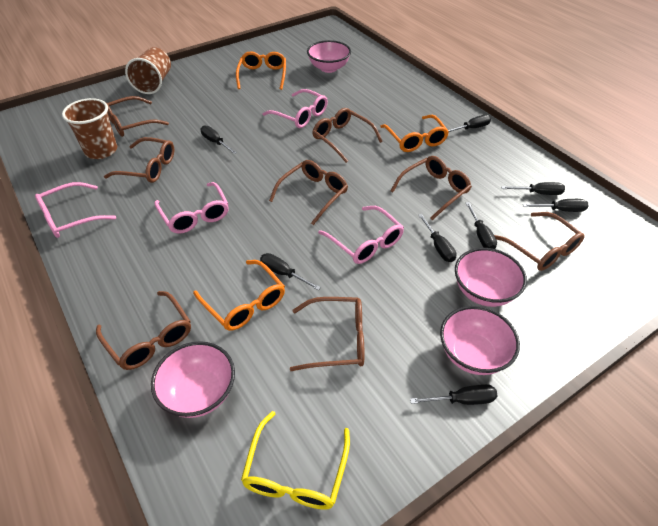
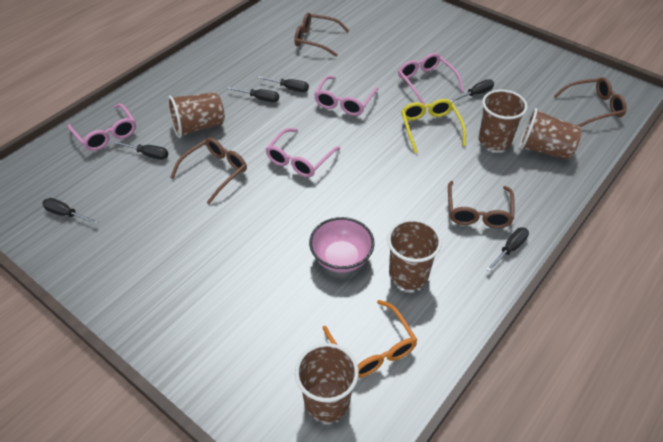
black screwdriver: [200,125,237,154] [260,253,321,290] [410,384,497,405] [418,214,457,262] [448,115,491,132] [466,202,497,249] [501,182,565,195] [523,199,589,212] = 8 -> [42,198,98,224] [113,141,168,160] [227,87,279,102] [258,76,309,92] [450,79,494,102] [486,227,529,272] = 6
brown cup: [62,98,117,159] [125,47,171,94] = 2 -> [168,92,225,138] [295,343,359,422] [387,219,442,290] [479,90,528,151] [519,108,582,160] = 5
brown glasses: [96,291,191,370] [104,137,174,183] [106,96,169,137] [269,160,348,225] [290,297,364,371] [312,108,383,163] [390,156,472,220] [494,212,584,271] = 8 -> [170,137,247,204] [294,12,349,57] [448,181,514,228] [554,77,627,127] = 4
orange glasses: [193,260,285,331] [236,51,286,90] [380,115,449,152] = 3 -> [323,300,417,378] = 1
pink bowl: [151,341,235,418] [307,40,351,73] [440,306,520,375] [455,248,527,307] = 4 -> [309,217,375,273] = 1

